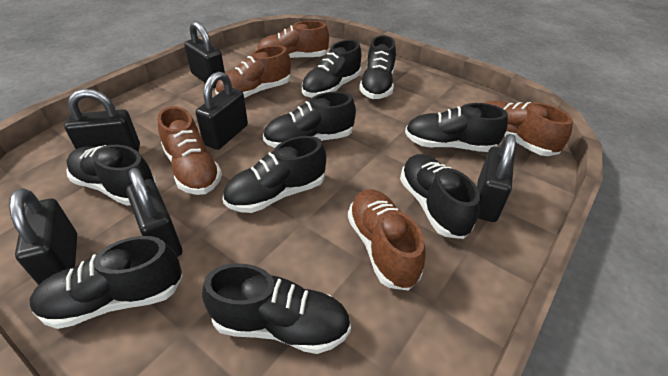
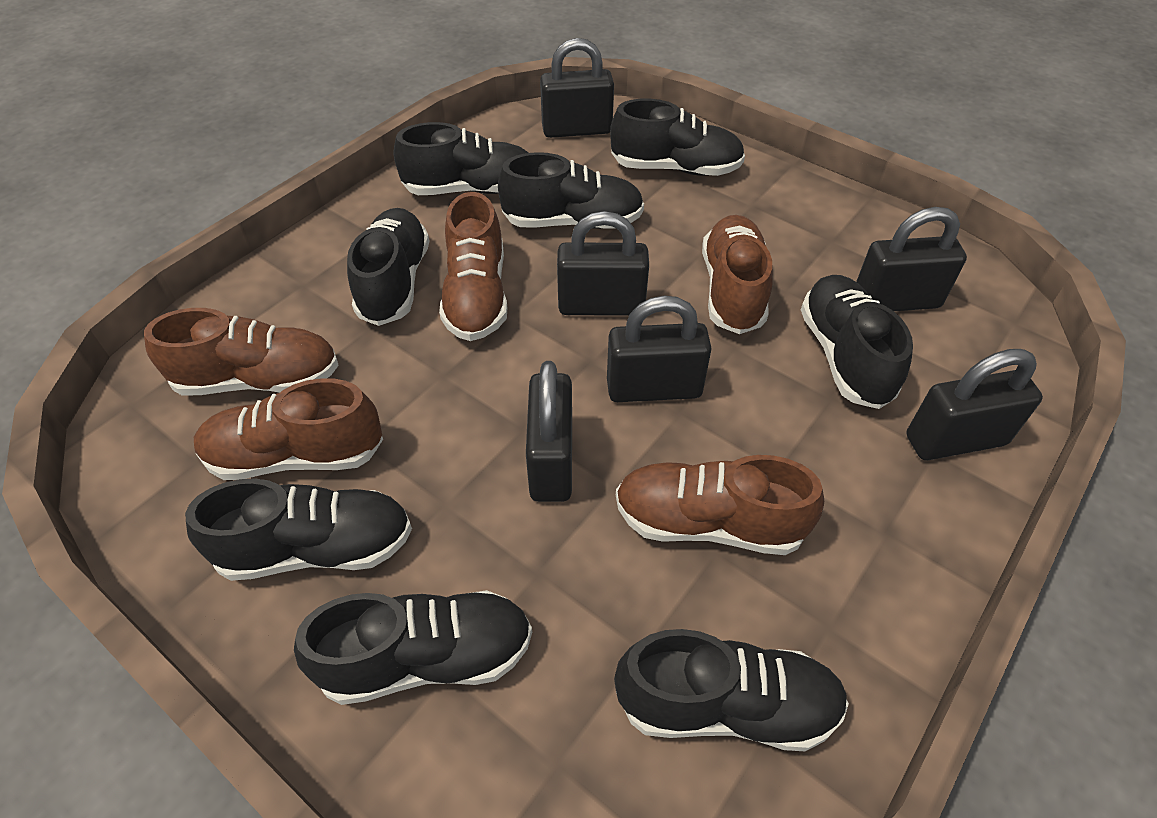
black shoe: [29,236,183,329] [66,145,158,206] [202,263,351,354] [222,136,326,213] [263,92,356,148] [302,40,361,98] [359,35,396,99] [400,154,480,239] [405,103,508,152] = 9 -> [185,478,412,581] [294,590,532,705] [347,208,429,326] [394,122,528,195] [498,152,644,229] [610,99,745,176] [614,629,849,751] [801,275,913,409] = 8

